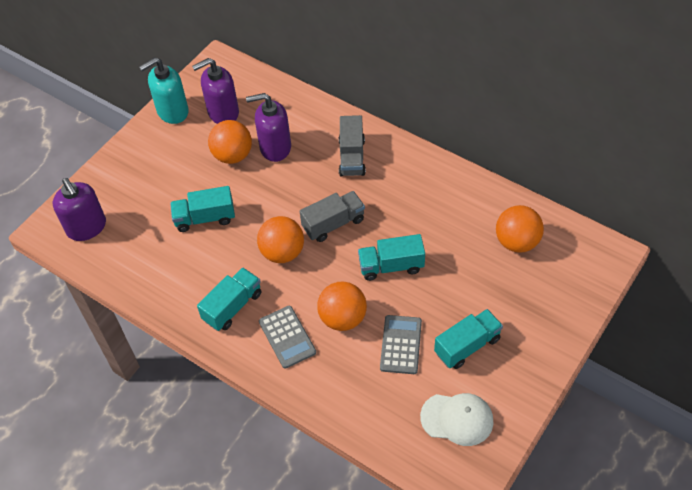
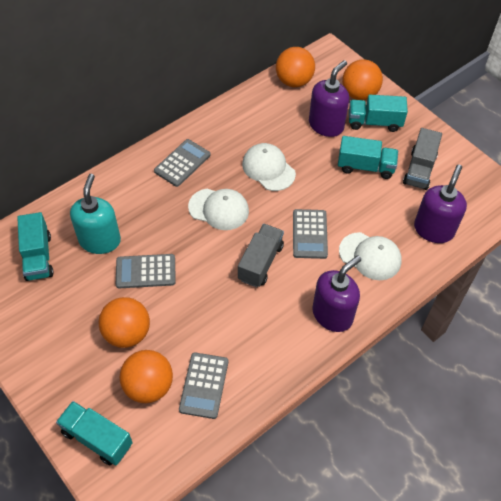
grey calculator: [259,306,316,369] [380,315,422,374] = 2 -> [116,254,176,288] [154,139,210,187] [179,352,228,419] [293,209,328,259] = 4
white cap: [420,393,493,446] = 1 -> [188,189,249,230] [242,143,296,191] [339,232,402,280] = 3

